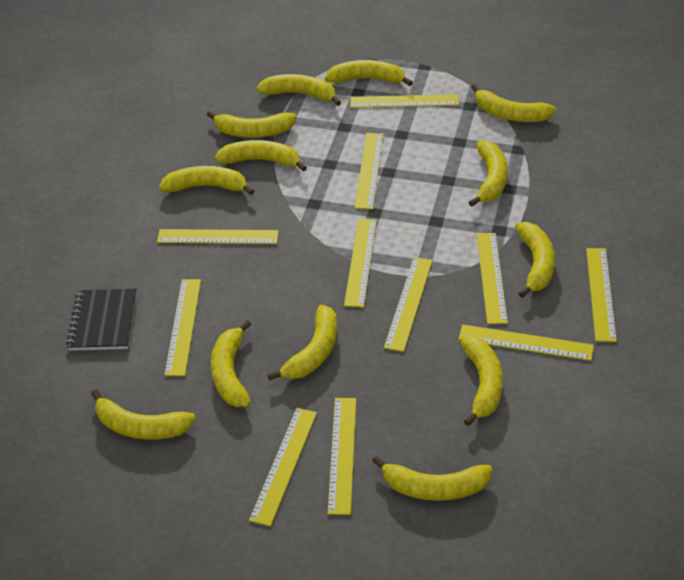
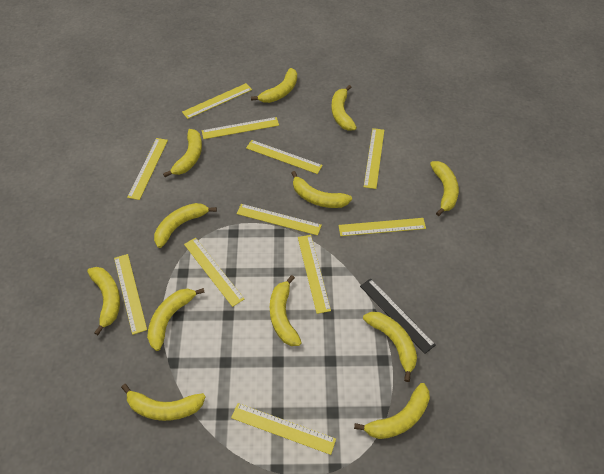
black notebook: [66,289,137,351] = 1 -> none = 0
black ruler: none = 0 -> [360,279,436,354] = 1
yellow banana: [91,389,196,440] [159,166,254,195] [207,111,297,138] [211,320,251,407] [215,140,307,172] [256,74,341,106] [267,304,337,381] [325,60,413,86] [372,456,492,501] [460,336,503,426] [468,141,508,207] [471,84,556,122] [515,222,555,298] = 13 -> [87,267,120,335] [121,384,206,421] [147,288,205,351] [154,203,217,248] [163,129,202,177] [251,68,297,103] [270,275,302,346] [292,171,352,208] [331,85,357,131] [354,383,430,439] [363,312,417,382] [430,161,459,216] = 12

